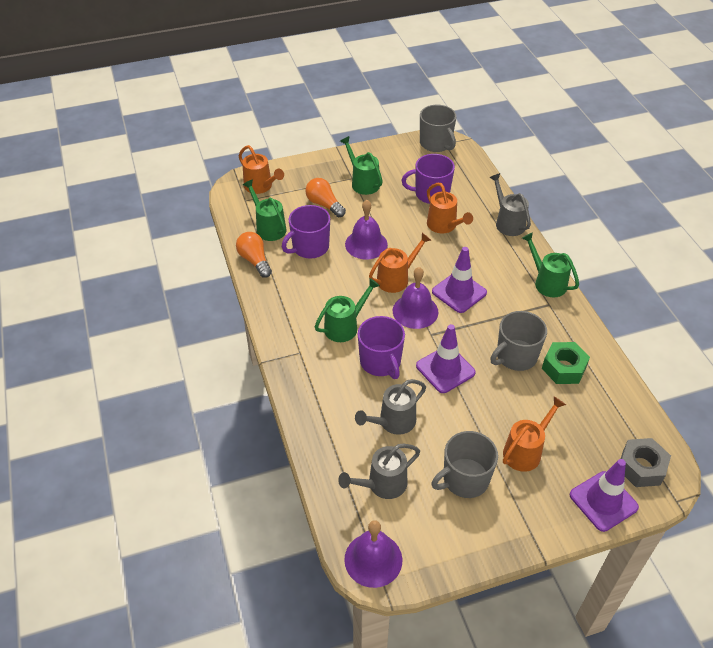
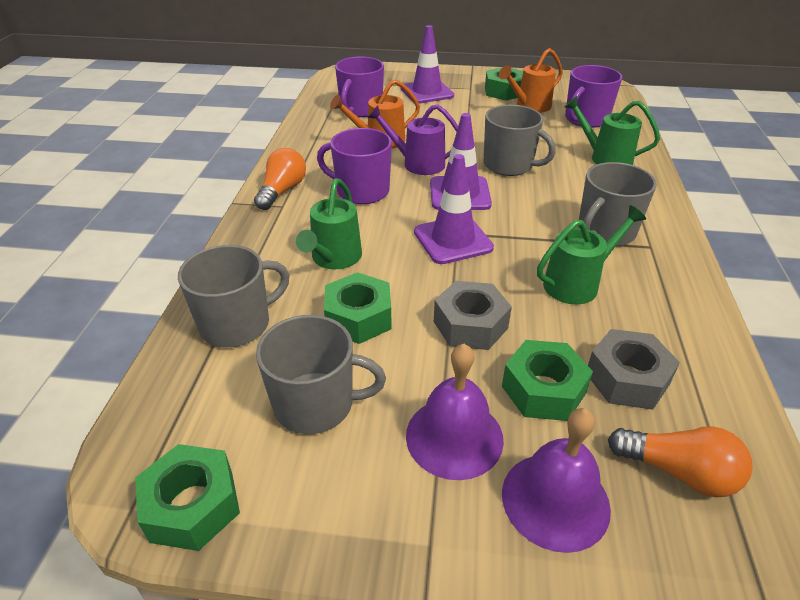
green nut: [542,342,590,384] = 1 -> [135,444,240,551] [324,272,392,344] [485,67,523,100] [502,340,593,421] = 4
green watering can: [243,179,286,241] [315,278,380,342] [340,136,383,195] [522,232,579,297] = 4 -> [296,178,362,269] [537,205,646,304] [564,96,660,165] = 3
grey mug: [420,105,457,152] [431,431,498,498] [490,311,547,371] = 3 -> [178,245,290,347] [256,315,386,434] [484,105,556,176] [578,162,657,246] = 4
grey nut: [621,438,671,487] = 1 -> [434,281,512,350] [588,329,680,410] = 2
grey watering can: [338,444,420,499] [355,379,426,435] [489,173,531,236] = 3 -> none = 0
orange watering can: [239,145,284,194] [369,233,431,293] [427,183,473,233] [503,396,566,472] = 4 -> [330,79,420,148] [499,48,563,113] = 2
purple bell: [344,520,402,588] [345,200,388,259] [393,267,438,329] = 3 -> [406,344,504,480] [502,408,611,553] = 2
purple watering can: none = 0 -> [367,104,458,175] = 1

